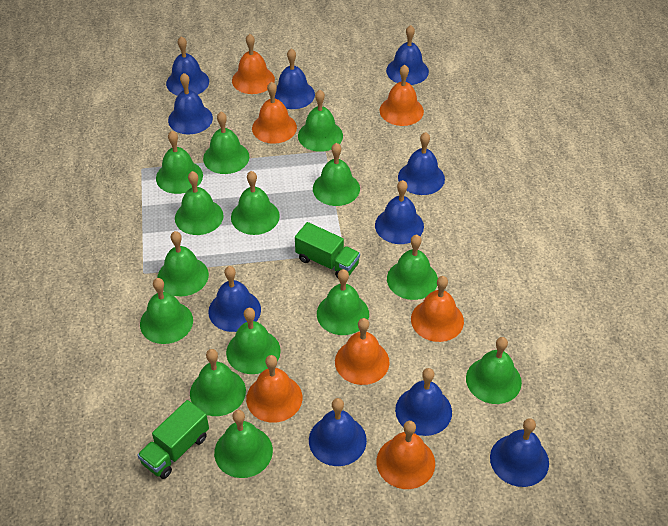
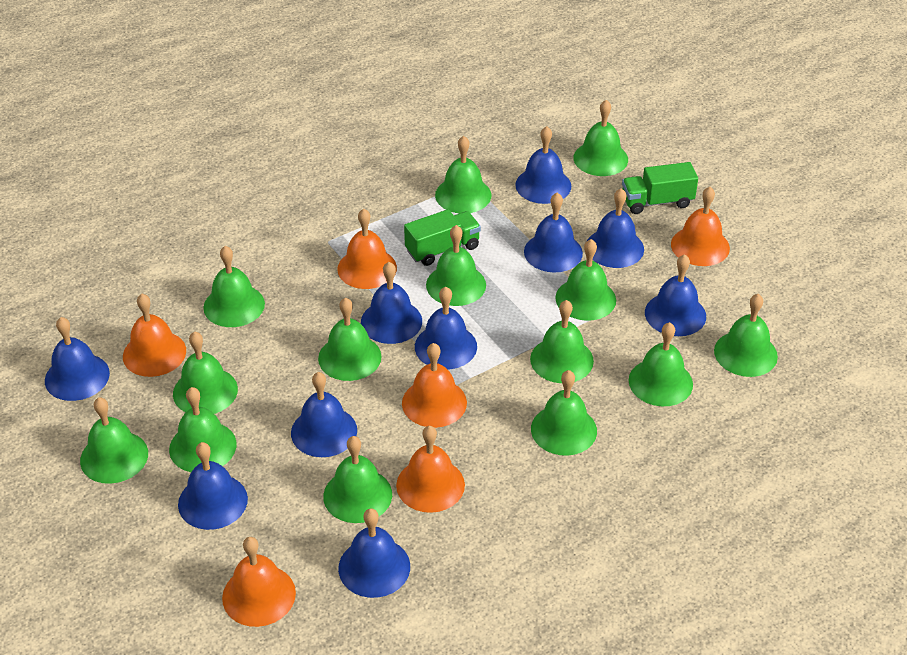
orange bell: [232,34,275,94] [246,355,302,423] [252,82,297,144] [335,318,390,385] [376,421,435,489] [379,65,424,126] [411,276,464,342] = 7 -> [123,294,186,377] [222,537,296,627] [337,209,397,289] [396,426,465,513] [402,343,467,428] [671,187,730,266] = 6

